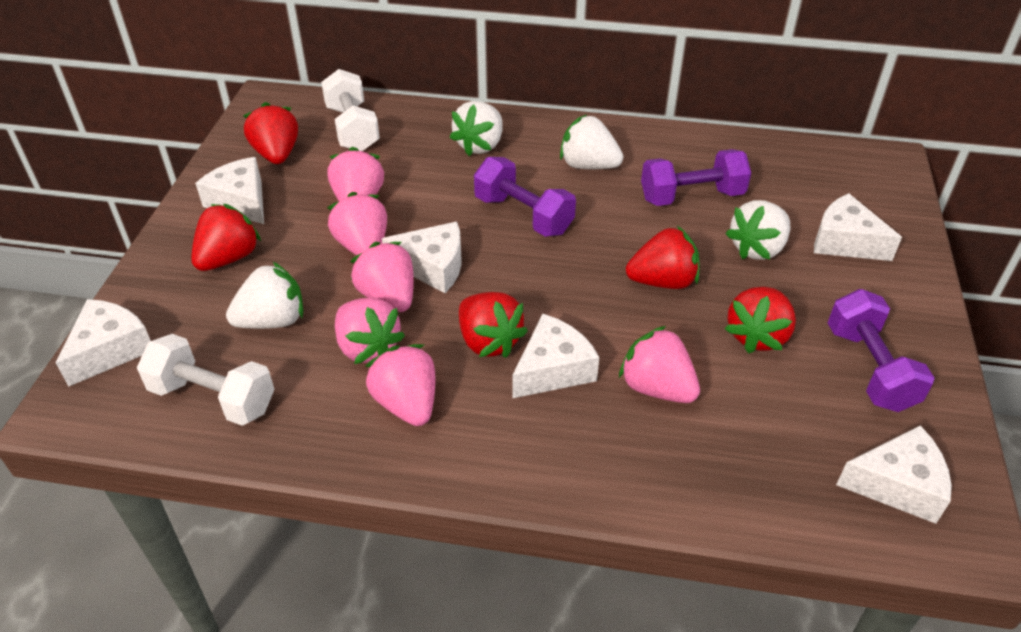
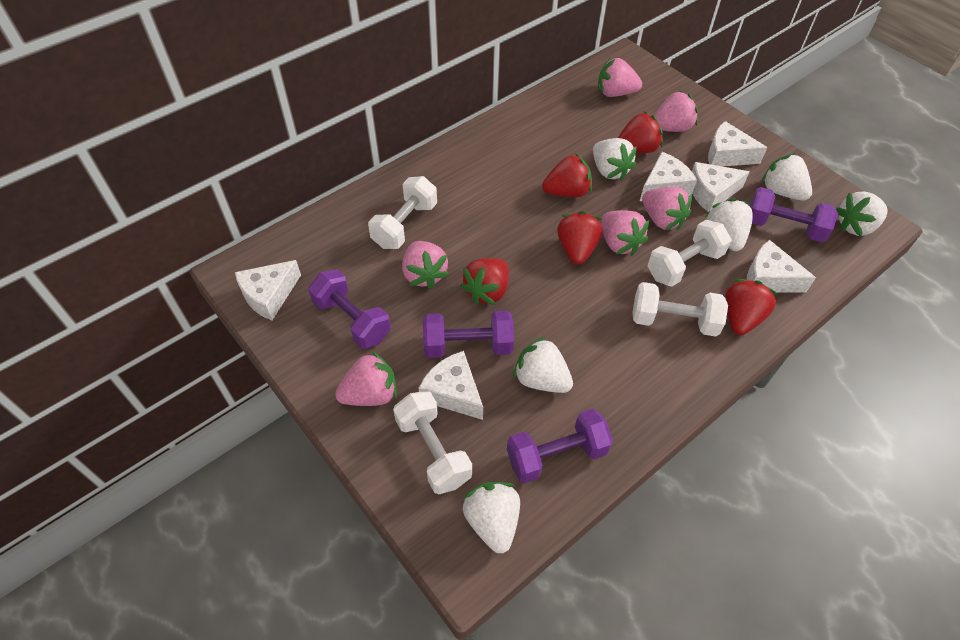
purple dumbbell: [474,157,576,237] [641,149,751,206] [828,289,935,412] = 3 -> [308,269,391,349] [423,311,514,358] [507,409,613,483] [750,187,838,242] = 4
white dumbbell: [137,334,275,426] [321,69,380,151] = 2 -> [368,176,437,249] [393,391,472,494] [633,282,728,337] [647,220,731,287] = 4
white strawberry: [226,262,303,329] [450,101,503,156] [560,114,623,169] [725,200,791,260] = 4 -> [463,482,520,553] [513,336,573,393] [593,138,637,181] [705,198,753,251] [762,153,812,201] [836,191,888,236] = 6

